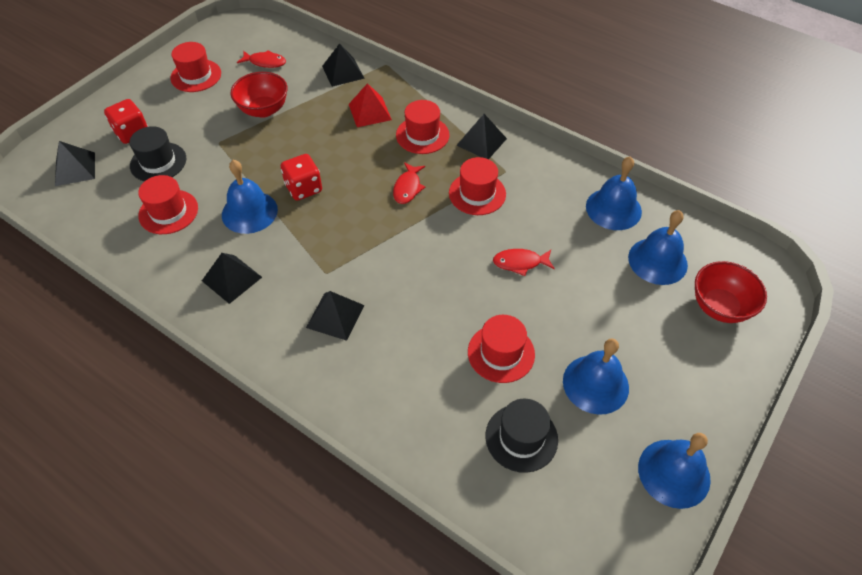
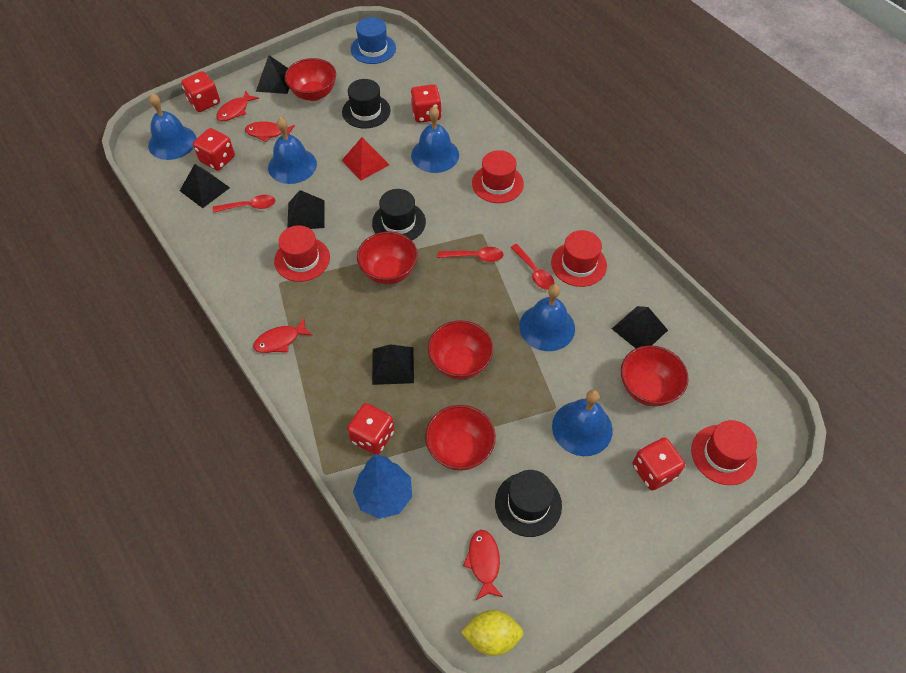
black hat: [130,126,186,182] [486,399,558,473] = 2 -> [342,79,391,129] [372,189,426,240] [495,470,562,537] = 3
blue hat: none = 0 -> [351,17,396,64] = 1
blue tree: none = 0 -> [353,454,412,519] = 1
red bowl: [231,72,288,118] [695,261,767,323] = 2 -> [285,58,336,101] [357,232,418,285] [425,405,496,471] [428,320,493,380] [621,345,689,406] = 5
red dice: [104,99,148,144] [281,154,322,201] = 2 -> [181,71,220,112] [193,128,235,171] [347,403,395,455] [411,84,442,123] [633,437,685,490] = 5
red fish: [237,50,286,68] [393,162,425,204] [493,249,555,276] = 3 -> [216,90,259,121] [245,122,295,142] [253,318,313,353] [463,530,503,600] = 4
red hat: [138,175,198,234] [170,42,221,92] [396,100,450,154] [449,157,506,215] [468,315,535,383] = 5 -> [274,225,330,282] [472,150,524,203] [551,230,607,287] [691,420,757,485] = 4
red spoon: none = 0 -> [213,195,275,213] [438,247,503,262] [510,244,554,290] = 3
yellow lemon: none = 0 -> [461,610,523,656] = 1

